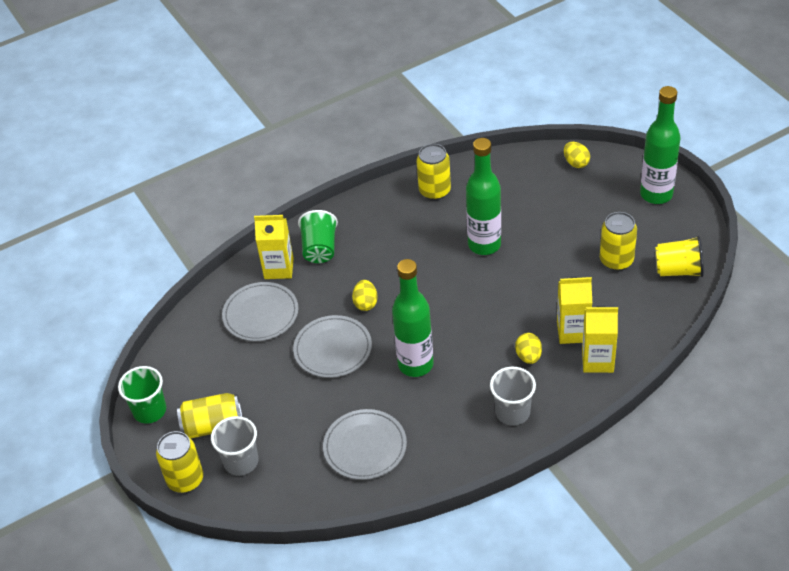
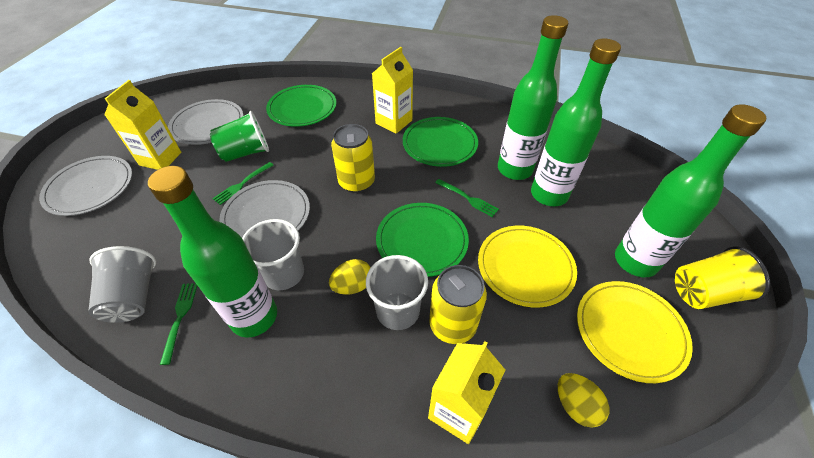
green bottle: [392,259,434,377] [466,138,501,255] [640,86,680,204] = 3 -> [148,166,277,338] [498,15,568,180] [531,38,621,206] [615,104,766,277] = 4
green cup: [118,366,166,424] [298,210,338,263] = 2 -> [210,111,269,162] = 1
green fork: none = 0 -> [160,283,198,365] [212,162,274,205] [435,179,499,217] = 3
green plate: none = 0 -> [266,85,337,127] [376,203,469,277] [403,117,478,167] = 3
grey cup: [211,416,258,476] [490,367,536,426] = 2 -> [88,246,156,323] [242,219,304,290] [366,255,428,330] = 3
yellow can: [156,431,203,493] [177,393,242,438] [416,144,451,200] [600,212,637,271] = 4 -> [331,124,375,193] [429,265,487,344] = 2
yellow egg: [352,280,378,311] [515,333,542,364] [564,142,590,168] = 3 -> [329,259,371,295] [558,373,609,428] = 2
yellow plate: none = 0 -> [478,226,577,308] [577,281,693,383] = 2

